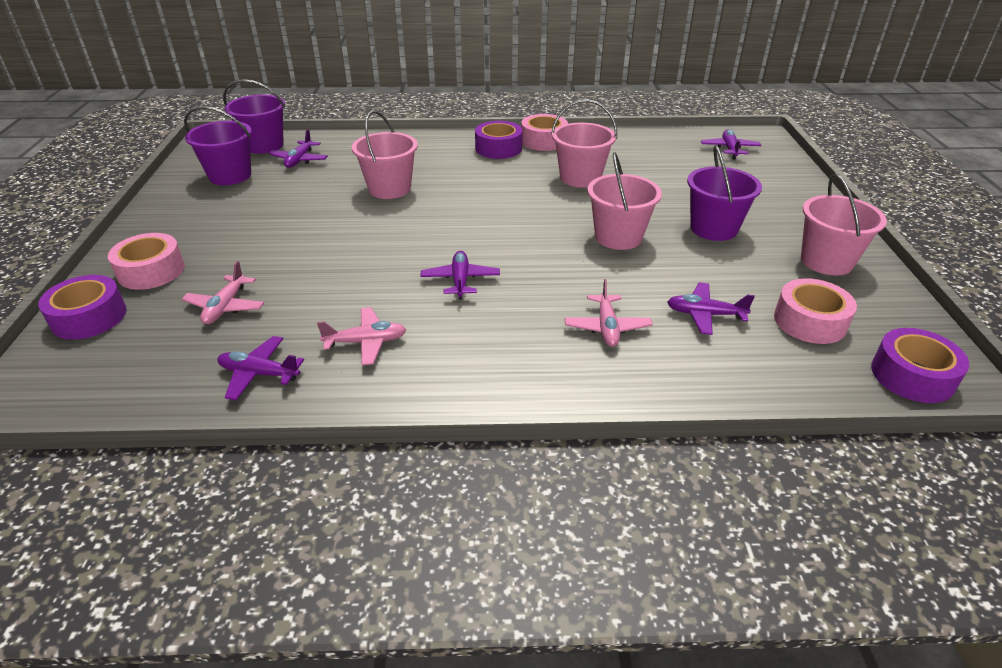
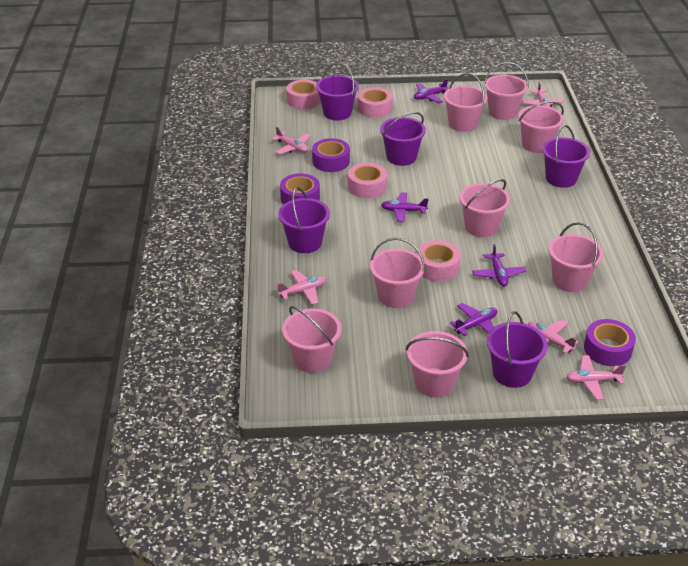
pink bucket: [352,110,418,199] [551,99,617,188] [587,152,662,250] [801,174,887,276] = 4 -> [282,306,341,373] [370,238,425,308] [406,331,469,398] [444,73,487,132] [459,179,510,237] [484,62,529,120] [518,101,564,153] [548,222,604,292] = 8
pink plane: [182,261,264,324] [317,307,406,365] [564,279,653,347] = 3 -> [272,126,310,155] [276,270,326,304] [522,81,565,107] [528,320,579,354] [566,355,626,400] = 5
pink tape: [108,233,185,290] [521,114,568,151] [774,278,857,344] = 3 -> [286,79,321,109] [348,163,387,198] [358,87,393,118] [417,240,461,282] = 4
purple bucket: [184,106,252,185] [223,79,285,154] [687,145,762,241] = 3 -> [278,187,330,253] [316,63,359,121] [380,112,426,166] [487,311,548,388] [542,125,590,188] = 5
purple plane: [218,336,304,400] [269,129,328,168] [420,251,500,299] [667,282,755,335] [701,130,761,160] = 5 -> [381,192,429,222] [414,79,448,103] [450,303,497,336] [472,244,526,287] = 4

